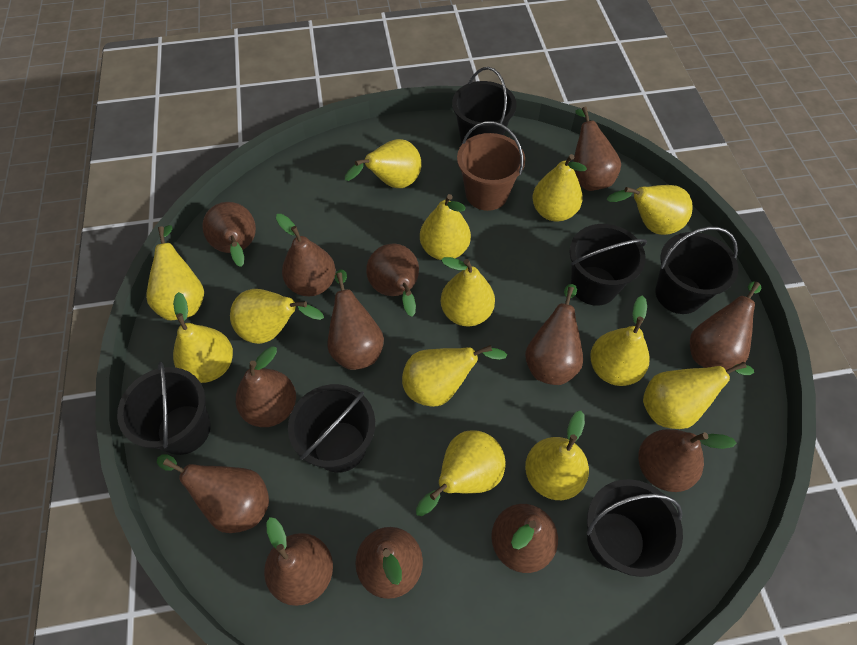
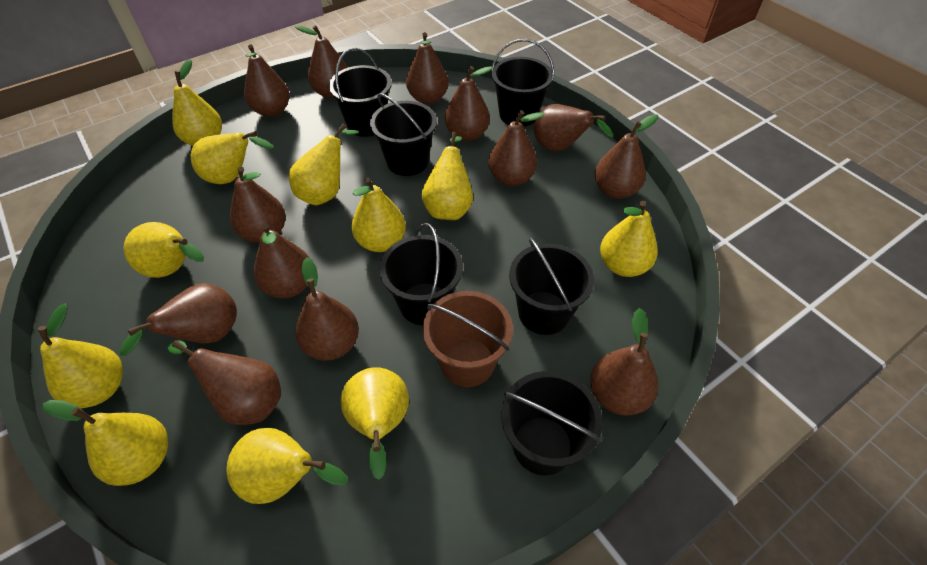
yellow pear: [146,225,204,320] [173,292,233,383] [230,289,324,344] [345,139,422,188] [402,345,507,407] [416,430,506,516] [420,194,471,260] [441,257,495,326] [525,411,589,500] [532,154,587,222] [590,295,649,386] [607,185,693,235] [643,362,754,429] = 13 -> [38,304,123,408] [43,400,168,486] [124,222,204,278] [172,59,222,146] [191,131,274,184] [226,428,348,504] [289,124,359,205] [341,367,409,480] [352,177,406,252] [422,132,473,220] [600,201,658,277] = 11

